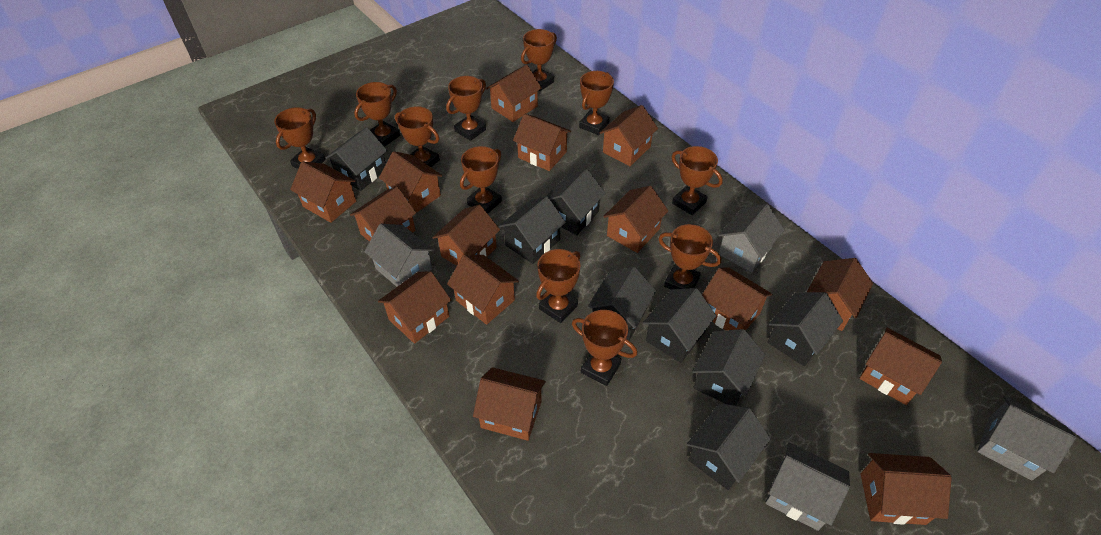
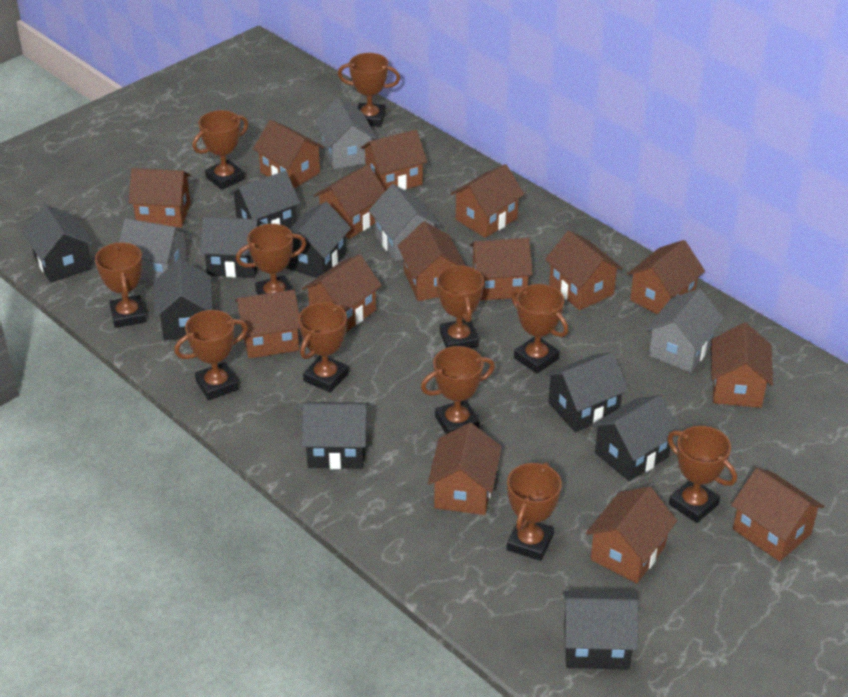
black house: [325,127,387,191] [499,196,566,264] [547,169,605,235] [587,267,656,340] [643,288,716,363] [687,403,771,490] [692,329,765,406] [767,292,843,366] = 8 -> [23,204,93,283] [154,259,213,340] [200,217,263,278] [229,171,300,229] [286,202,351,278] [302,402,368,469] [544,352,629,432] [562,591,638,670] [591,395,679,481] = 9

